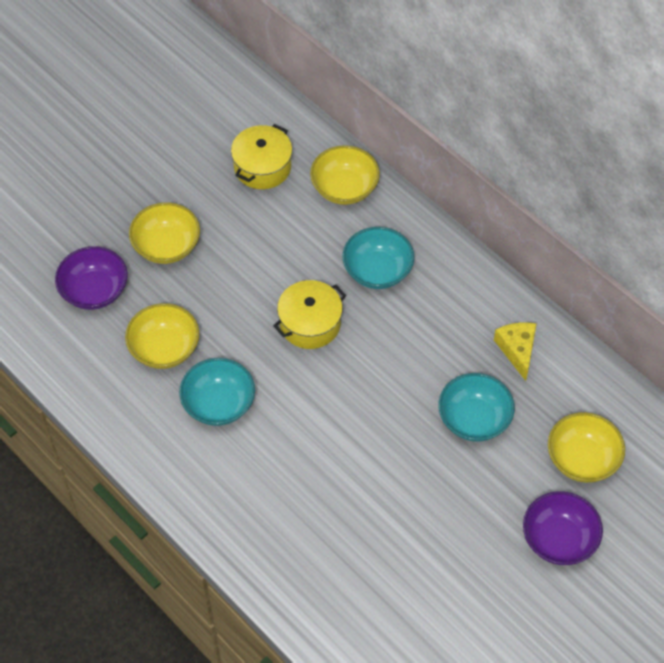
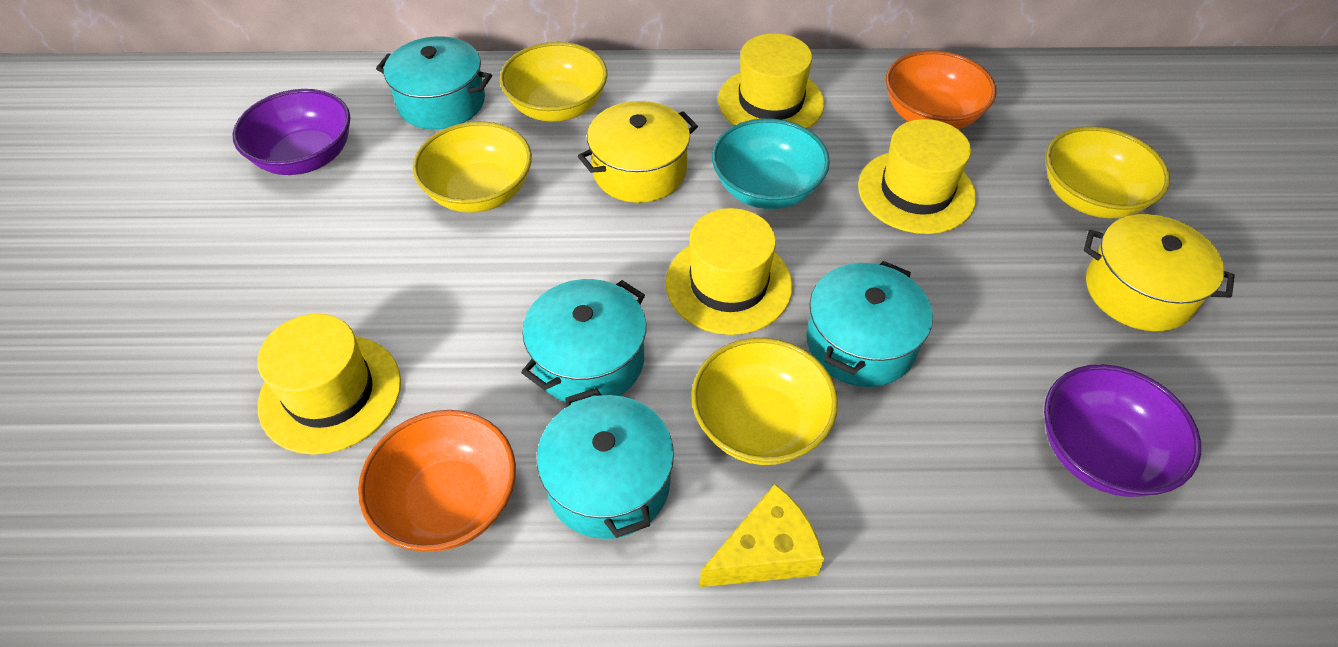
orange bowl: none = 0 -> [358,410,516,552] [886,50,996,129] = 2
turquoise bowl: [179,358,255,426] [342,227,414,289] [438,373,515,442] = 3 -> [712,118,830,209] = 1
turquoise pot: none = 0 -> [376,36,492,129] [521,279,646,404] [537,388,674,539] [806,261,933,387] = 4
yellow hat: none = 0 -> [257,314,401,455] [665,208,793,335] [718,33,824,129] [858,119,976,234] = 4

